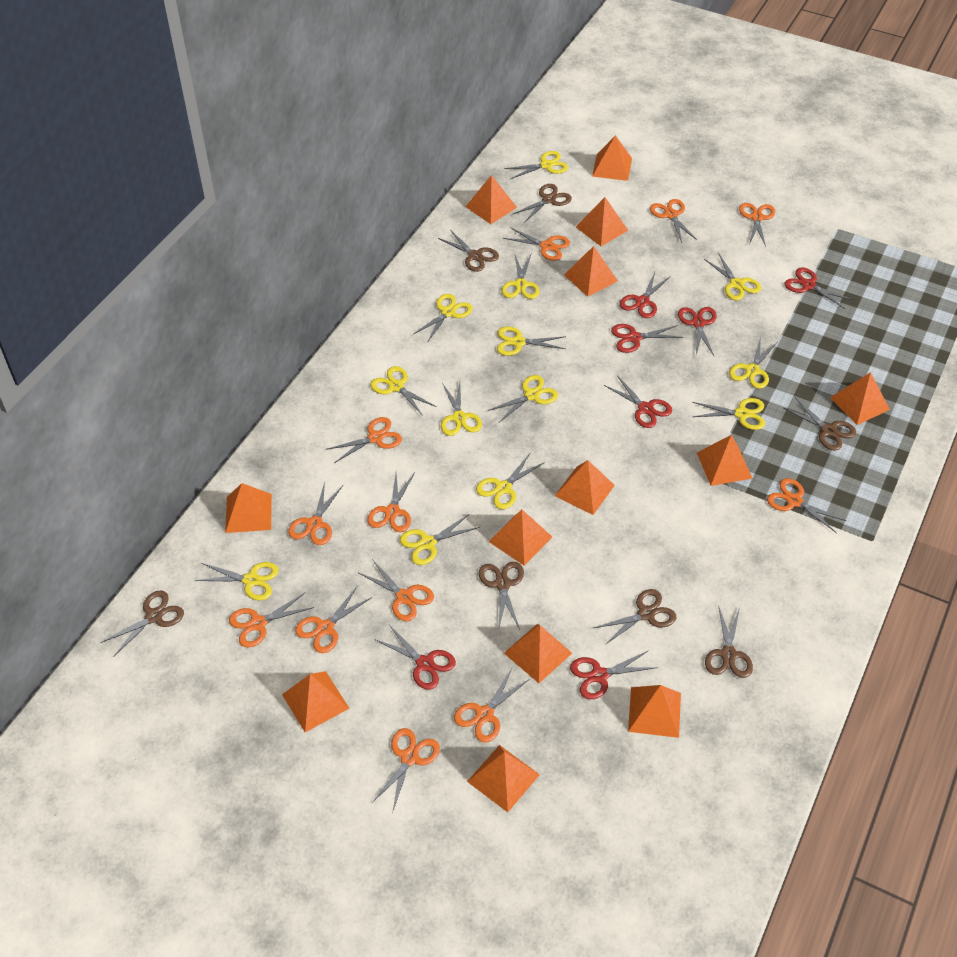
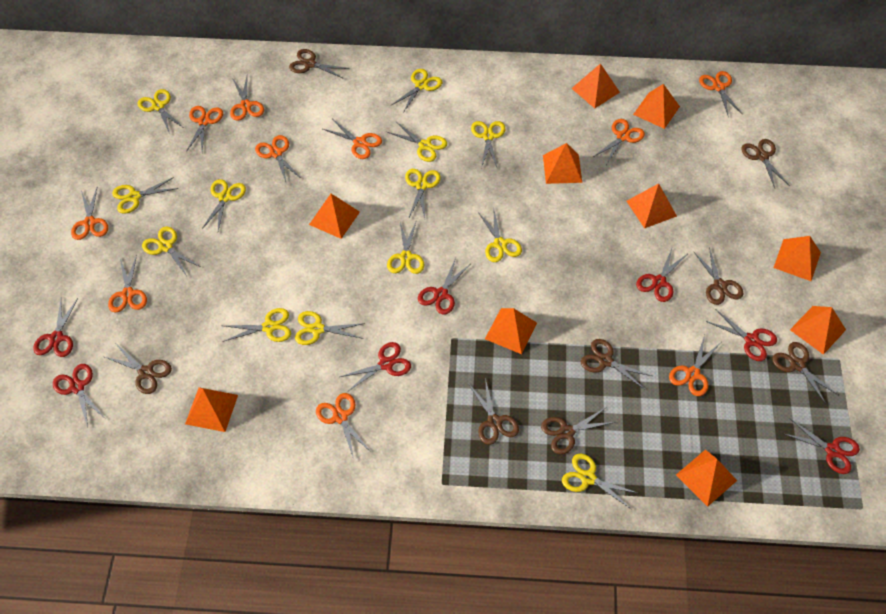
brown scissors: [101,590,184,657] [438,230,499,272] [479,562,524,631] [513,184,572,223] [594,589,676,645] [705,605,753,678] [784,397,856,451] = 7 -> [105,344,172,394] [289,49,349,78] [469,378,519,445] [541,408,615,454] [581,339,652,389] [693,247,744,305] [741,139,790,188] [772,342,838,404] = 8
orange pyramid: [225,483,272,533] [282,671,350,732] [465,175,517,224] [467,745,540,812] [489,510,552,566] [504,624,572,683] [555,460,615,515] [564,246,618,297] [576,197,628,246] [592,135,632,181] [628,685,681,738] [697,435,752,486] [830,372,890,425] = 13 -> [185,387,238,432] [309,194,360,239] [485,308,537,354] [543,143,582,184] [571,63,620,108] [627,183,677,228] [633,84,680,129] [676,449,737,507] [773,236,821,281] [790,306,846,355] = 10
orange scissors: [229,593,314,648] [288,482,343,545] [295,587,372,653] [326,417,402,463] [359,559,434,621] [367,473,415,532] [371,728,440,813] [454,669,530,743] [503,227,570,261] [650,199,697,243] [739,203,775,247] [767,478,846,533] = 12 -> [71,188,108,240] [108,255,147,312] [186,106,223,152] [230,76,264,121] [255,135,302,184] [316,393,371,459] [323,120,382,159] [593,119,645,164] [669,335,720,396] [699,71,743,117] = 10

